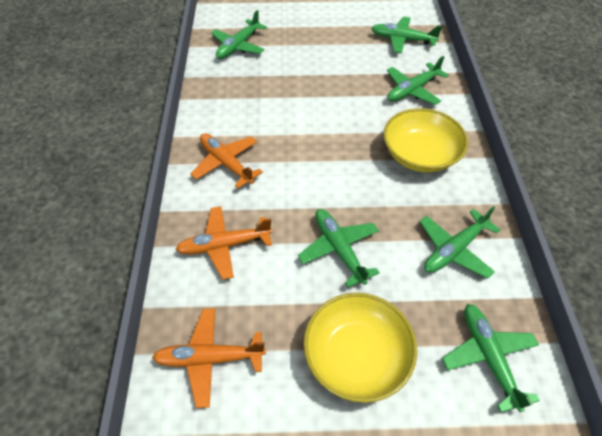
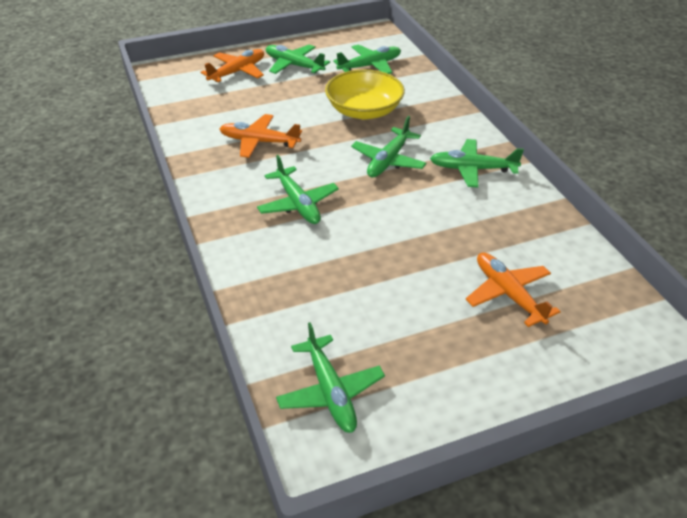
yellow bowl: [303,293,417,403] [383,108,468,172] = 2 -> [325,70,405,119] = 1

